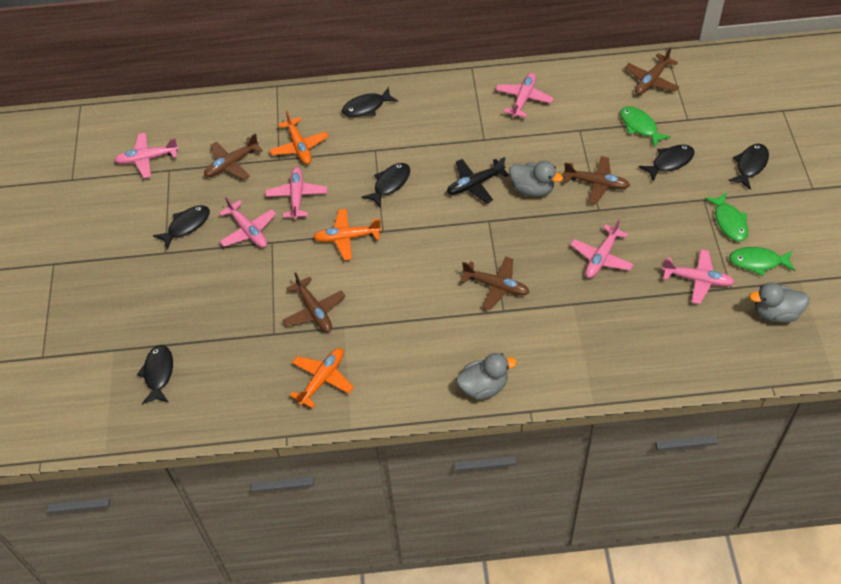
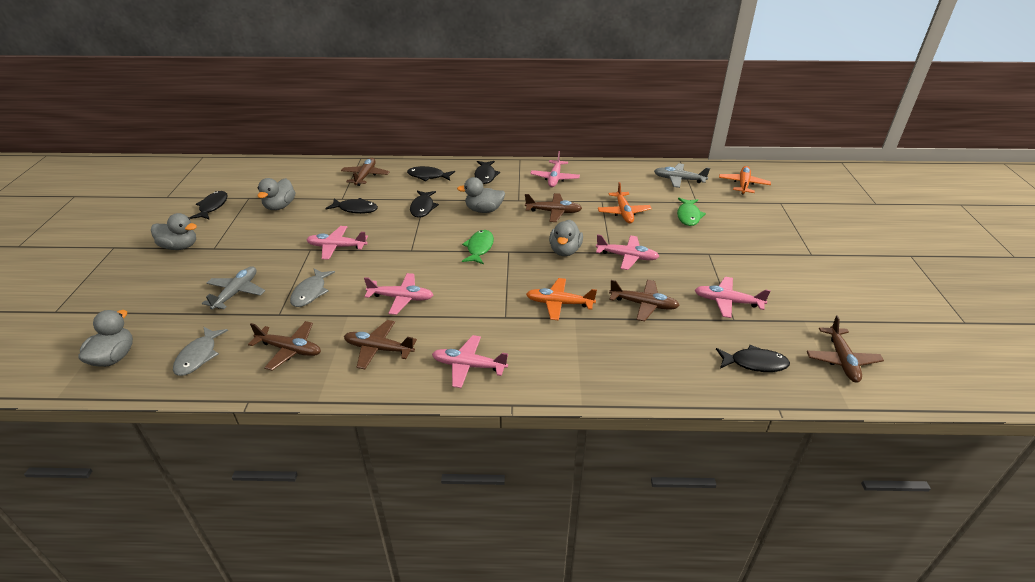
black plane: [447,157,509,203] = 1 -> none = 0
brown plane: [204,133,263,180] [283,272,346,332] [460,257,530,310] [563,156,630,204] [625,47,679,95] = 5 -> [248,321,321,370] [341,158,390,186] [344,320,417,369] [525,193,582,222] [609,280,680,321] [807,316,884,383] = 6
green fish: [620,106,671,147] [704,192,748,241] [729,247,795,276] = 3 -> [462,230,494,264] [677,198,706,226] = 2
grey duck: [456,353,517,400] [509,161,563,197] [749,282,809,323] = 3 -> [78,310,133,367] [151,213,197,250] [257,178,295,210] [457,177,505,213] [549,220,583,256] = 5
grey fish: none = 0 -> [173,327,228,376] [290,268,335,307] = 2
grey plane: none = 0 -> [202,266,265,310] [654,163,710,188] = 2

